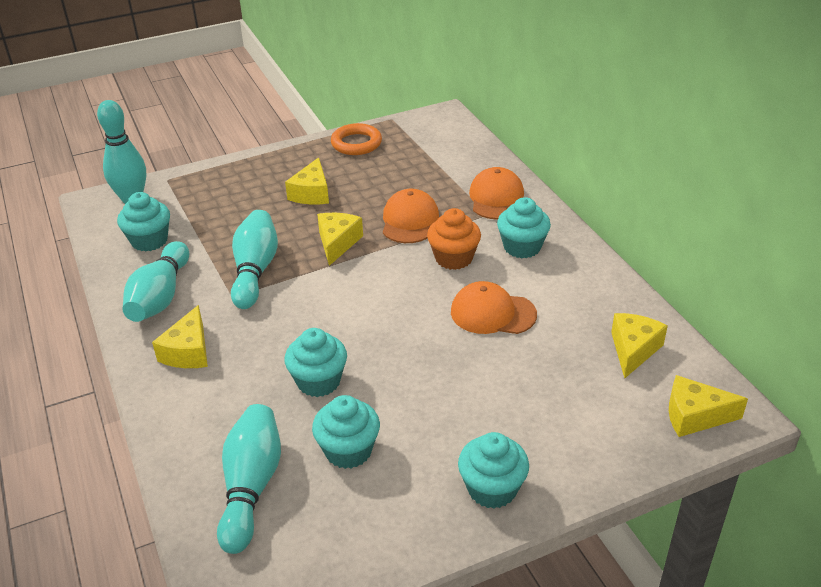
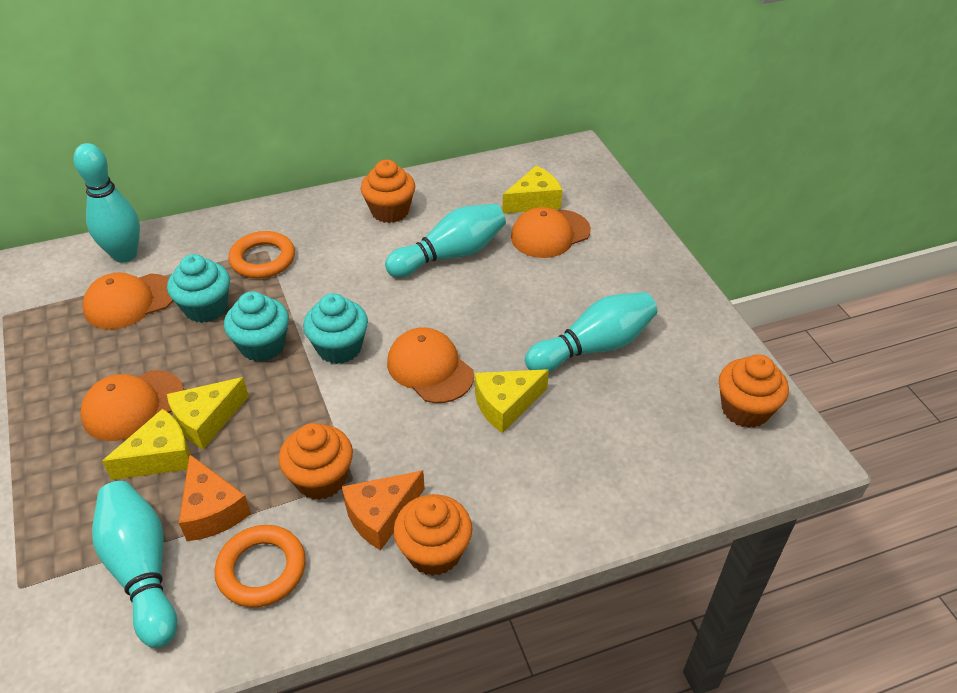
orange cap: [383,189,439,243] [451,281,537,334] [469,167,524,220] = 3 -> [80,370,184,441] [83,272,173,330] [387,327,474,403] [511,207,591,258] = 4
orange cheese: none = 0 -> [179,455,251,541] [342,470,425,550] = 2
orange cupcake: [427,208,481,270] = 1 -> [279,423,353,500] [361,160,415,223] [393,494,473,576] [719,354,789,428] = 4
orange ring: [331,123,382,155] = 1 -> [215,525,306,607] [228,231,295,278] = 2
turquoise cupcake: [117,192,170,252] [285,328,347,397] [312,395,380,469] [458,432,529,509] [497,197,551,258] = 5 -> [167,254,230,323] [224,291,289,362] [303,293,368,364] = 3
yellow cheese: [152,305,208,368] [285,157,329,205] [317,213,363,266] [611,313,668,379] [669,375,748,437] = 5 -> [102,409,191,480] [167,377,249,450] [475,369,549,433] [503,166,562,213] = 4

